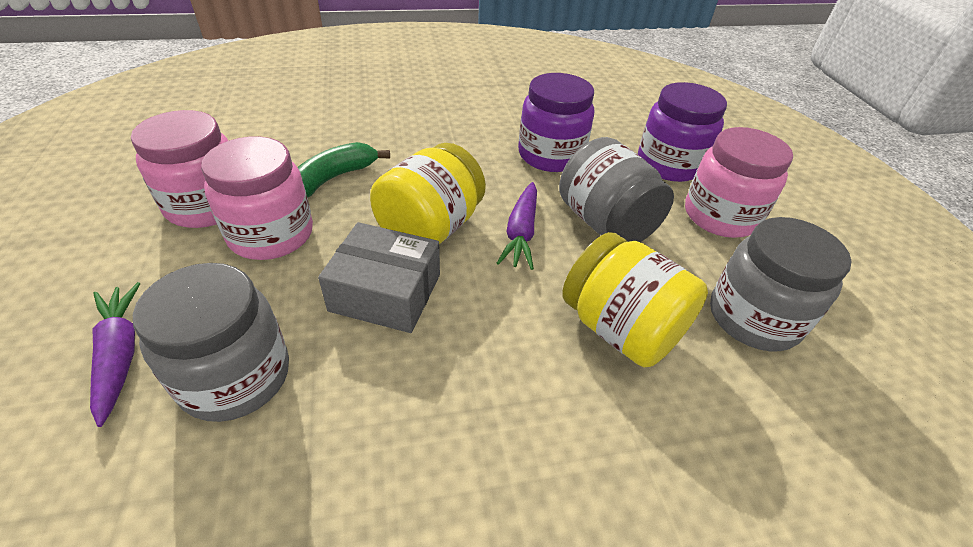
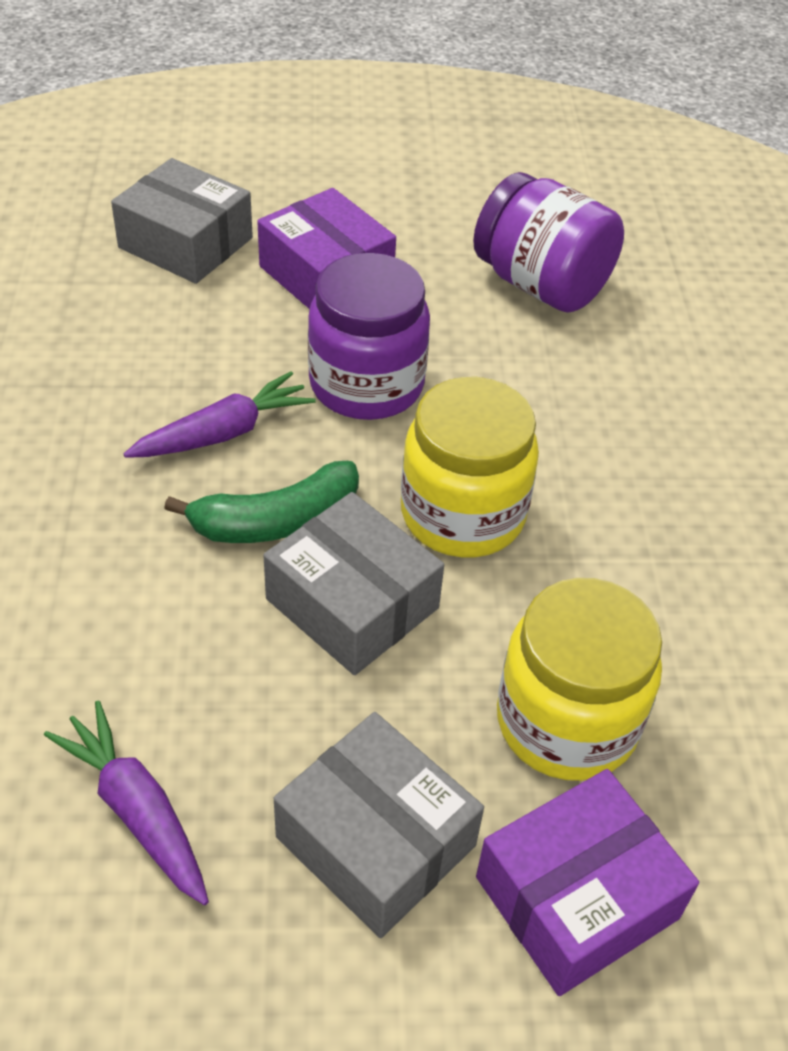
grey box: [318,222,440,333] = 1 -> [111,158,253,284] [263,492,444,675] [274,712,484,938] = 3
grey jar: [133,263,289,422] [559,137,674,242] [710,217,852,351] = 3 -> none = 0
pink jar: [131,110,229,228] [201,137,313,260] [685,127,793,238] = 3 -> none = 0
purple box: none = 0 -> [257,188,396,309] [476,769,699,996] = 2

